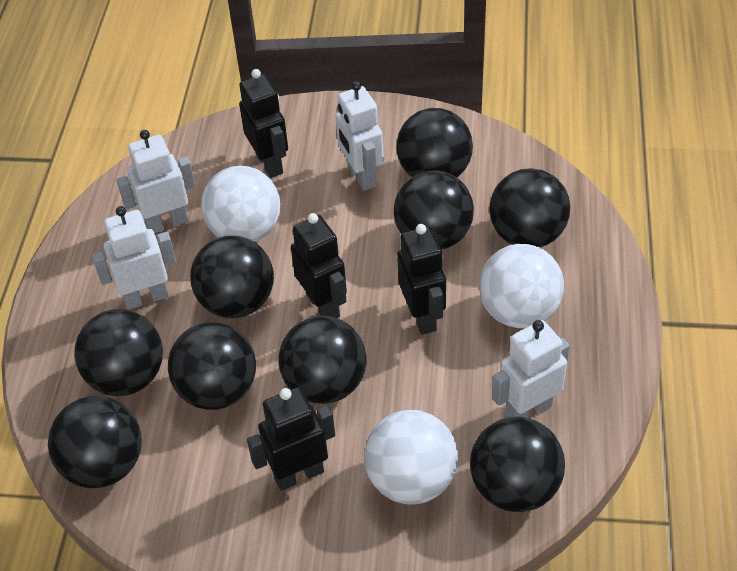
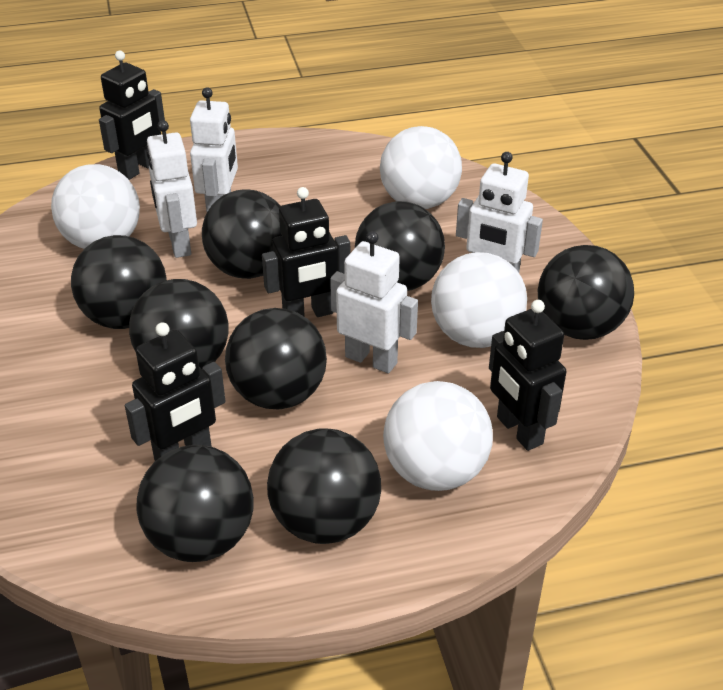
black ball: [48,396,142,488] [74,309,163,396] [168,322,256,410] [190,236,274,319] [278,316,367,404] [394,171,474,250] [396,108,473,177] [470,417,565,512] [489,168,570,247] = 9 -> [71,235,167,329] [129,279,228,369] [137,445,254,562] [202,189,282,279] [225,308,327,409] [267,428,381,544] [355,201,445,291] [538,245,634,340] = 8
white ball: [201,166,281,242] [364,410,458,505] [479,244,564,328] = 3 -> [51,164,140,249] [380,126,462,209] [383,381,493,491] [431,252,527,348] = 4

